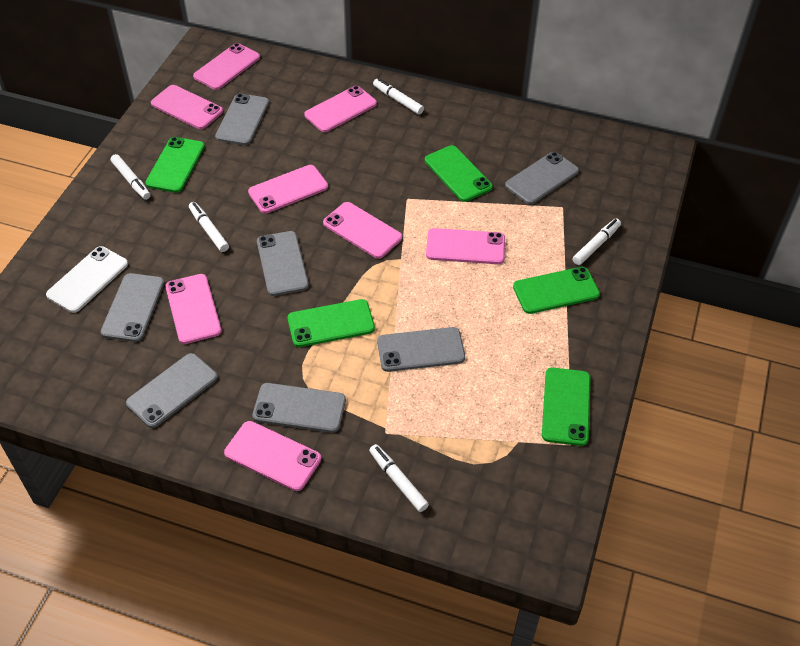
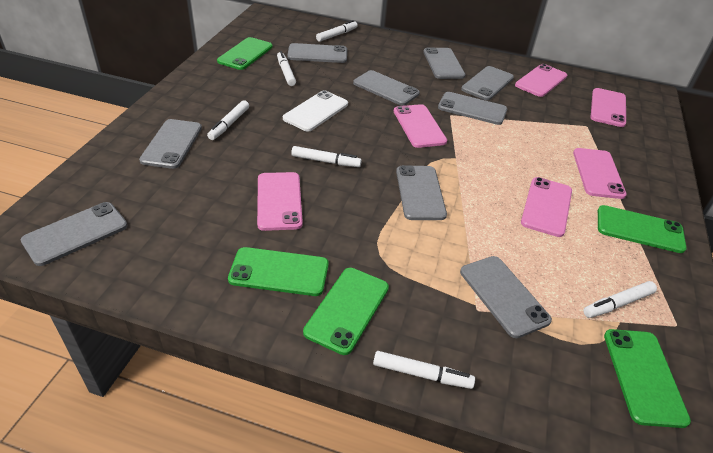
grey phone: [101,273,164,342] [126,353,218,428] [215,93,269,145] [252,383,346,433] [257,231,309,296] [377,327,465,372] [505,152,579,205] = 7 -> [21,202,127,266] [139,119,202,169] [287,43,347,63] [353,70,420,106] [396,165,447,220] [423,47,465,79] [438,92,507,125] [460,256,552,338] [461,66,514,100] = 9
pink phone: [151,85,223,129] [165,274,222,344] [193,43,260,90] [224,421,321,491] [248,165,328,214] [304,86,377,132] [323,202,402,259] [426,228,505,264] = 8 -> [257,172,303,231] [394,104,447,148] [515,64,567,97] [521,177,572,237] [573,148,627,199] [590,88,626,127] = 6
white marker: [111,154,151,200] [189,202,229,252] [369,444,429,512] [373,78,424,115] [573,218,621,265] = 5 -> [207,100,249,140] [277,51,296,86] [291,146,362,167] [316,20,358,42] [373,351,475,389] [583,281,657,318] = 6

